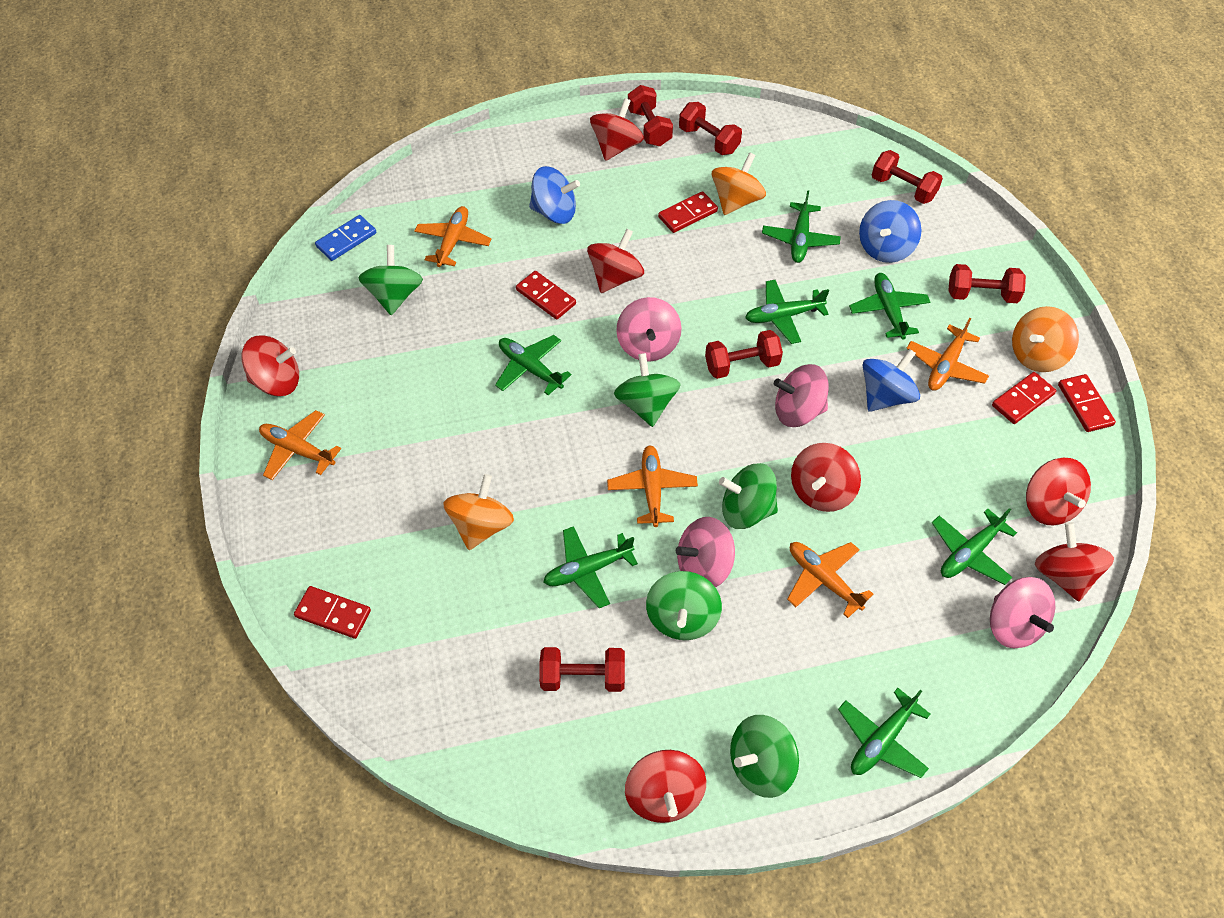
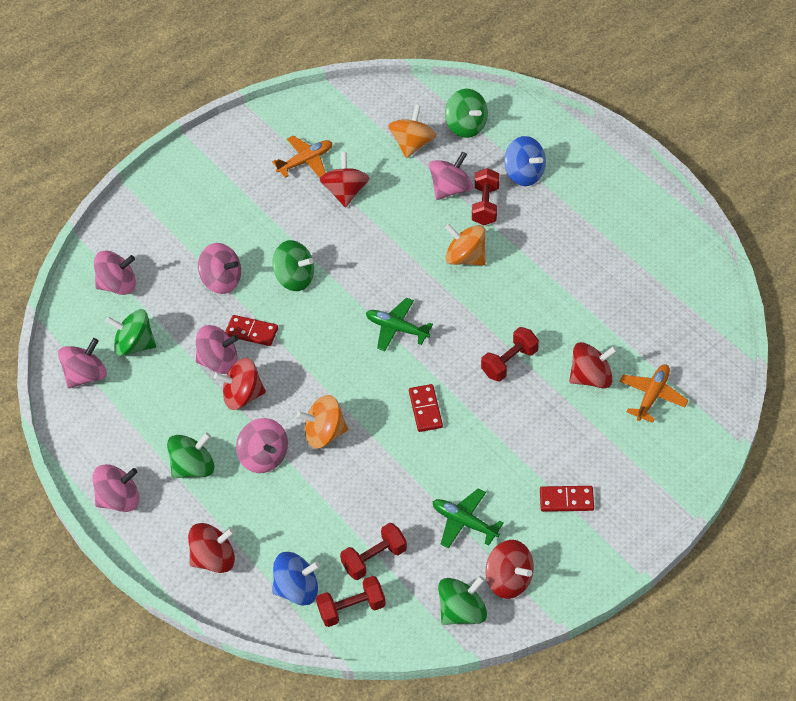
blue domino: [315,215,376,261] = 1 -> none = 0
blue spinning top: [529,166,580,224] [859,200,921,263] [863,349,920,412] = 3 -> [272,552,320,606] [504,136,546,186] = 2
green plane: [495,335,572,395] [543,526,638,608] [745,280,829,344] [762,190,841,263] [838,688,931,778] [849,273,930,340] [932,508,1017,585] = 7 -> [366,298,433,351] [433,488,504,549] = 2
orange plane: [259,410,341,480] [414,206,491,267] [607,445,698,527] [787,542,873,618] [906,318,989,391] = 5 -> [272,135,332,178] [619,364,688,423] = 2
pink spinning top: [616,297,682,361] [676,517,735,588] [774,364,829,427] [990,577,1055,648] = 4 -> [58,338,107,388] [92,464,139,512] [94,251,136,295] [196,325,239,374] [198,243,241,294] [236,418,288,473] [429,151,473,200] = 7
red domino: [294,586,371,639] [516,271,576,320] [658,191,718,233] [992,372,1056,424] [1058,374,1116,432] = 5 -> [225,315,278,346] [409,384,443,432] [540,486,594,512] = 3
red dumbbell: [539,647,625,692] [628,85,673,146] [679,102,742,155] [705,330,783,379] [872,150,943,204] [949,264,1026,303] = 6 -> [316,576,386,627] [340,523,407,580] [472,168,500,225] [481,327,539,381] = 4
red spinning top: [241,335,299,396] [587,229,644,293] [590,98,644,161] [625,750,706,823] [791,443,861,512] [1026,458,1091,525] [1035,522,1114,602] = 7 -> [188,523,235,573] [214,358,266,410] [320,152,369,208] [485,540,534,599] [569,342,617,388] = 5

